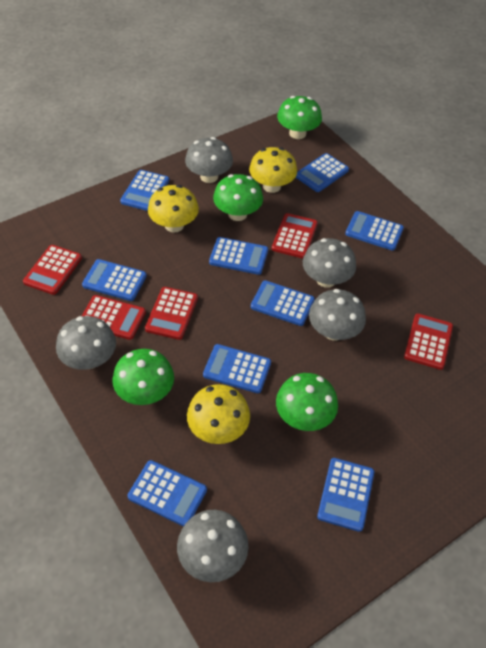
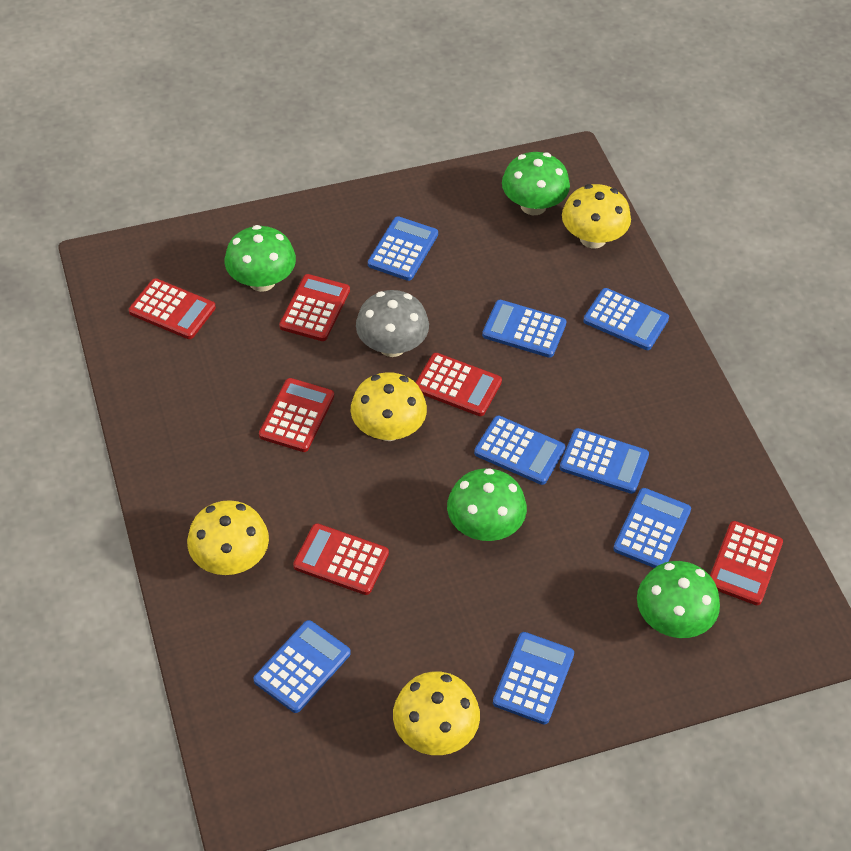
blue calculator: [82,259,147,301] [120,170,169,211] [128,460,207,527] [203,344,271,393] [209,237,268,275] [251,280,315,326] [295,153,349,192] [317,458,374,532] [345,211,404,251] = 9 -> [254,620,351,713] [368,216,438,281] [474,416,565,485] [482,300,567,358] [493,632,574,724] [560,428,649,494] [583,288,669,350] [613,488,691,568] = 8
grey mushroom: [56,316,116,370] [177,510,249,582] [185,137,233,183] [303,238,356,288] [309,289,366,341] = 5 -> [356,290,429,357] = 1
red calculator: [23,245,82,295] [82,295,146,340] [145,287,198,340] [272,213,318,258] [404,313,453,370] = 5 -> [129,278,216,339] [259,378,334,452] [279,274,350,341] [293,523,389,595] [416,353,502,416] [710,521,783,605] = 6
yellow mushroom: [148,185,199,233] [187,384,250,444] [249,147,297,193] = 3 -> [187,500,269,575] [351,372,427,441] [393,672,480,755] [562,184,631,249] = 4

